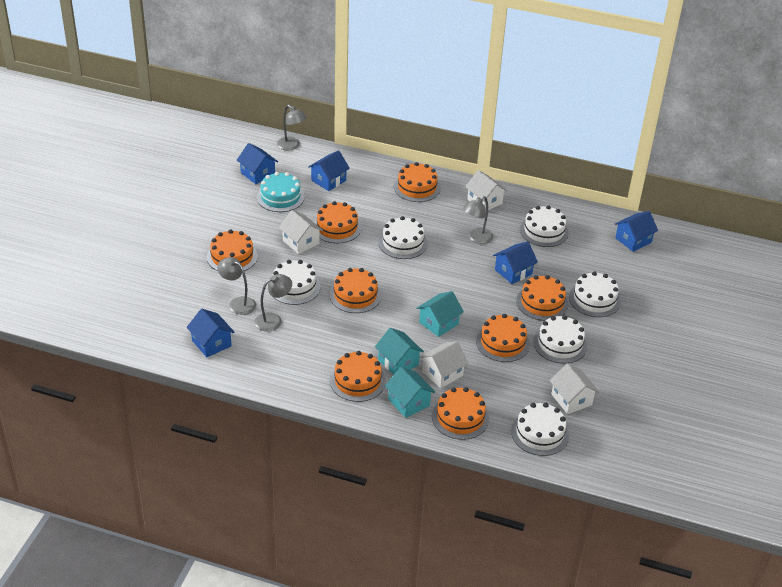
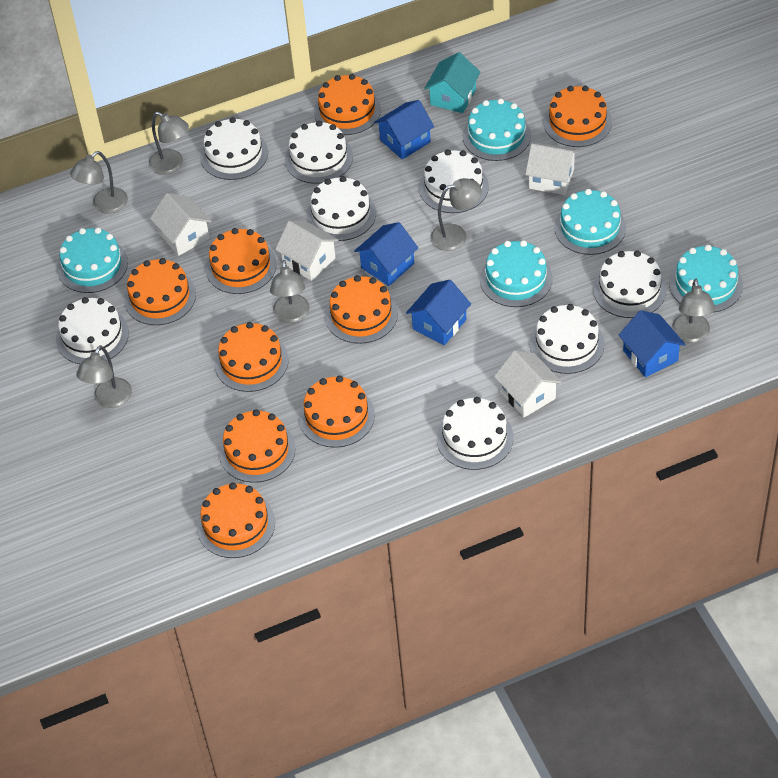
blue house: [187,309,235,357] [237,143,278,184] [308,150,350,191] [493,242,538,284] [615,211,658,252] = 5 -> [354,222,418,286] [374,100,434,159] [406,280,471,345] [619,310,686,377] = 4
grey lamp: [217,257,256,315] [254,274,292,331] [277,105,307,151] [463,196,493,244] = 4 -> [70,151,128,214] [76,345,132,408] [149,112,189,175] [270,260,310,323] [430,178,482,251] [672,279,715,343] = 6
orange cake: [207,230,258,271] [314,201,362,243] [330,268,382,313] [330,351,386,402] [394,162,441,202] [432,387,489,440] [476,314,530,362] [516,275,568,321] = 8 -> [124,258,196,325] [197,482,275,558] [205,228,277,294] [215,322,289,392] [219,409,296,483] [299,376,375,448] [314,74,381,135] [325,275,398,344] [543,86,612,147] = 9
turquoise cake: [257,172,305,212] = 1 -> [57,228,128,293] [463,98,531,161] [480,240,553,307] [554,189,626,255] [669,245,743,313] = 5
turquoise house: [375,328,424,375] [385,367,435,418] [416,291,464,337] = 3 -> [424,52,481,113] = 1
white cake: [273,260,321,305] [378,216,428,259] [511,403,569,456] [520,205,569,247] [533,315,587,363] [569,271,621,317] = 6 -> [56,297,129,364] [200,117,268,180] [285,121,353,184] [306,176,376,241] [419,150,489,213] [437,397,513,470] [530,304,604,374] [593,251,667,318] = 8

